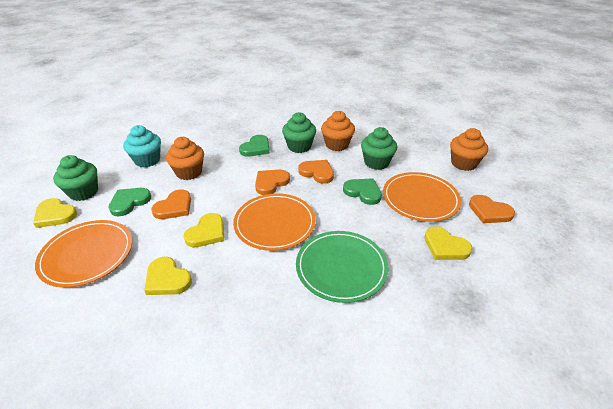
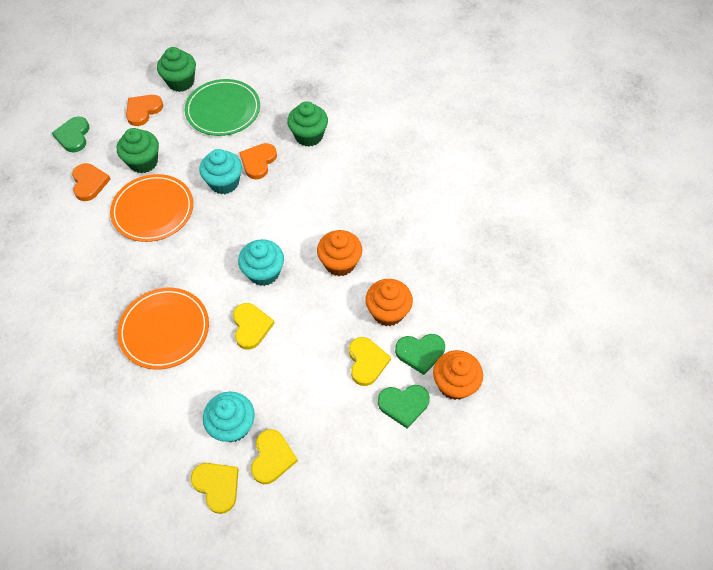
orange heart: [151,189,191,219] [255,169,290,195] [298,160,334,184] [469,195,515,223] = 4 -> [72,163,111,201] [126,95,163,126] [240,143,277,179] = 3
orange plate: [35,220,132,288] [233,193,316,251] [383,172,461,222] = 3 -> [110,174,193,242] [117,288,209,369] = 2
turquoise cupcake: [123,125,161,167] = 1 -> [199,149,242,194] [203,392,255,443] [238,239,284,286] = 3

